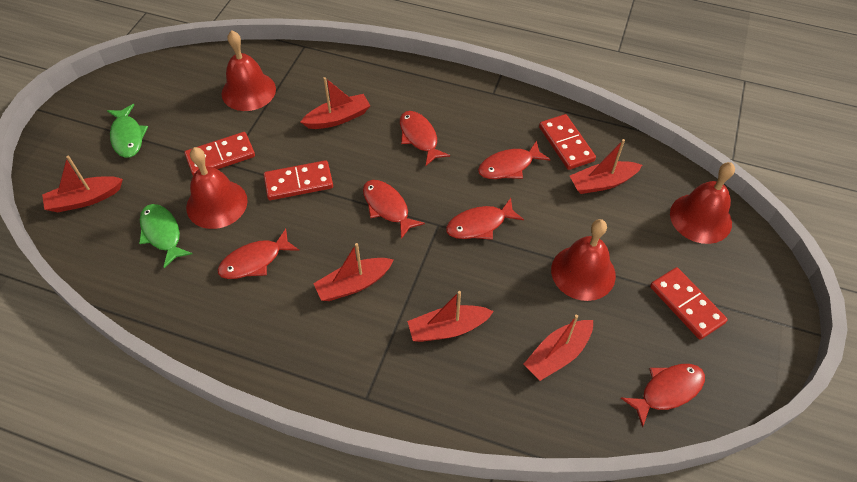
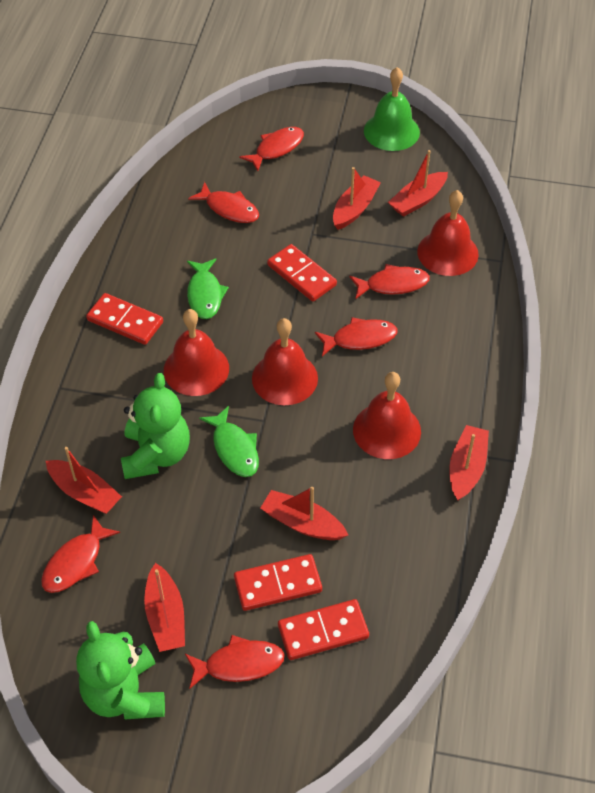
green bell: none = 0 -> [364,67,420,151] = 1
green teddy bear: none = 0 -> [76,621,165,720] [121,373,190,479] = 2

